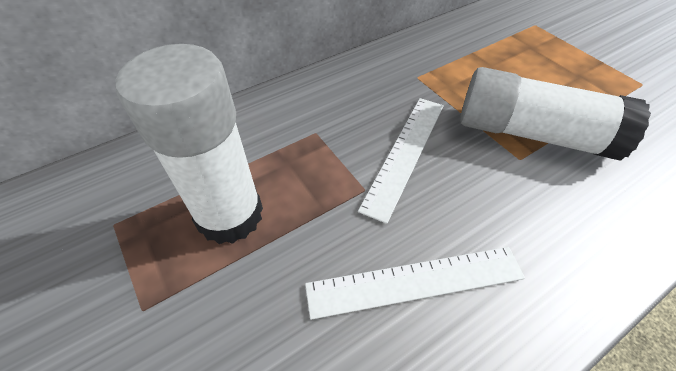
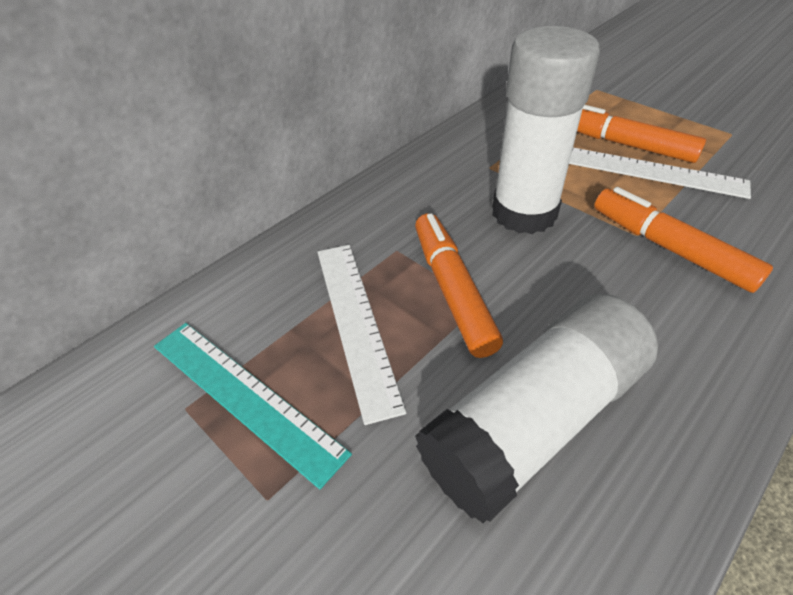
orange marker: none = 0 -> [415,213,503,358] [577,105,706,163] [594,187,773,293] = 3
turquoise ruler: none = 0 -> [154,323,352,489] = 1

